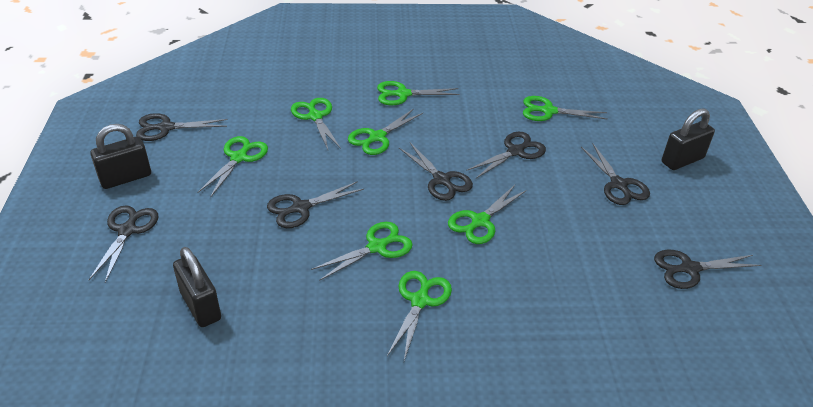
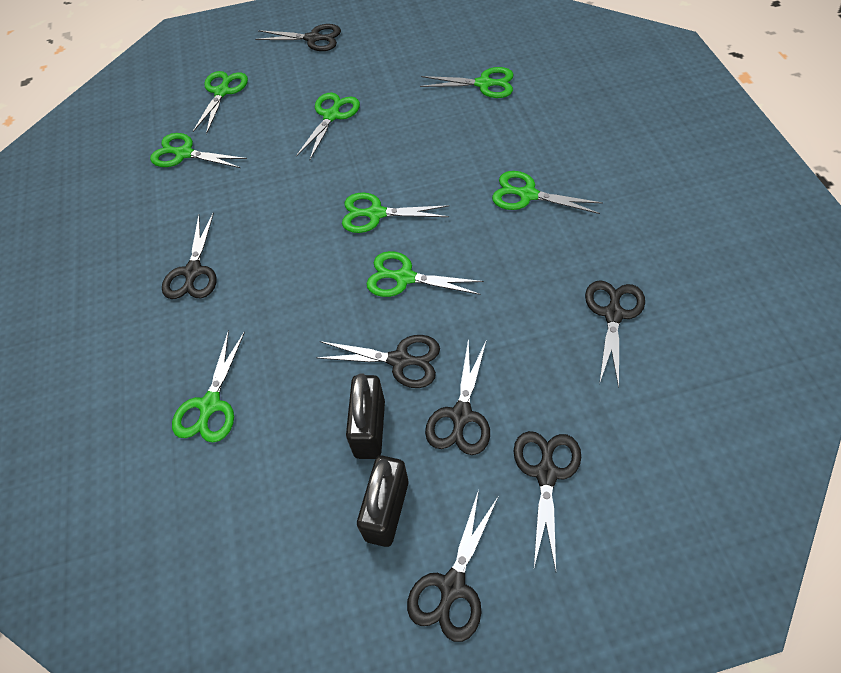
black padlock: [90,124,151,189] [173,247,221,327] [662,108,715,170] = 3 -> [346,373,385,459] [357,456,408,547] = 2

